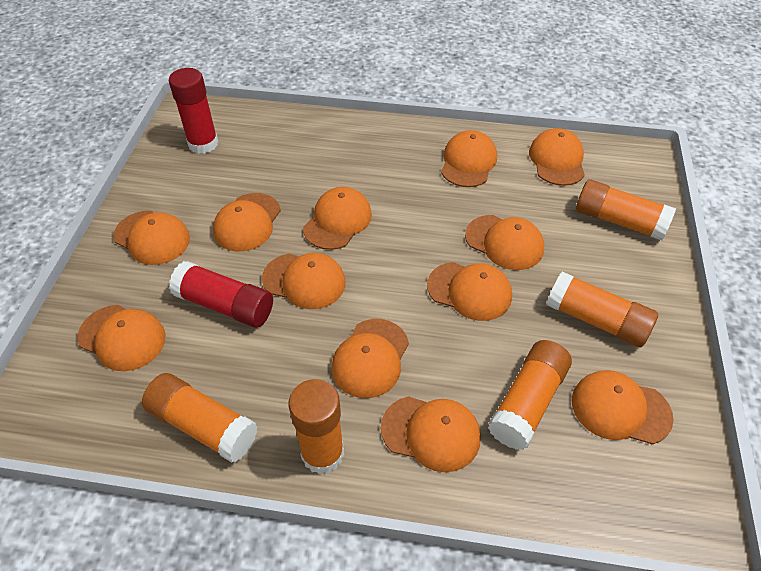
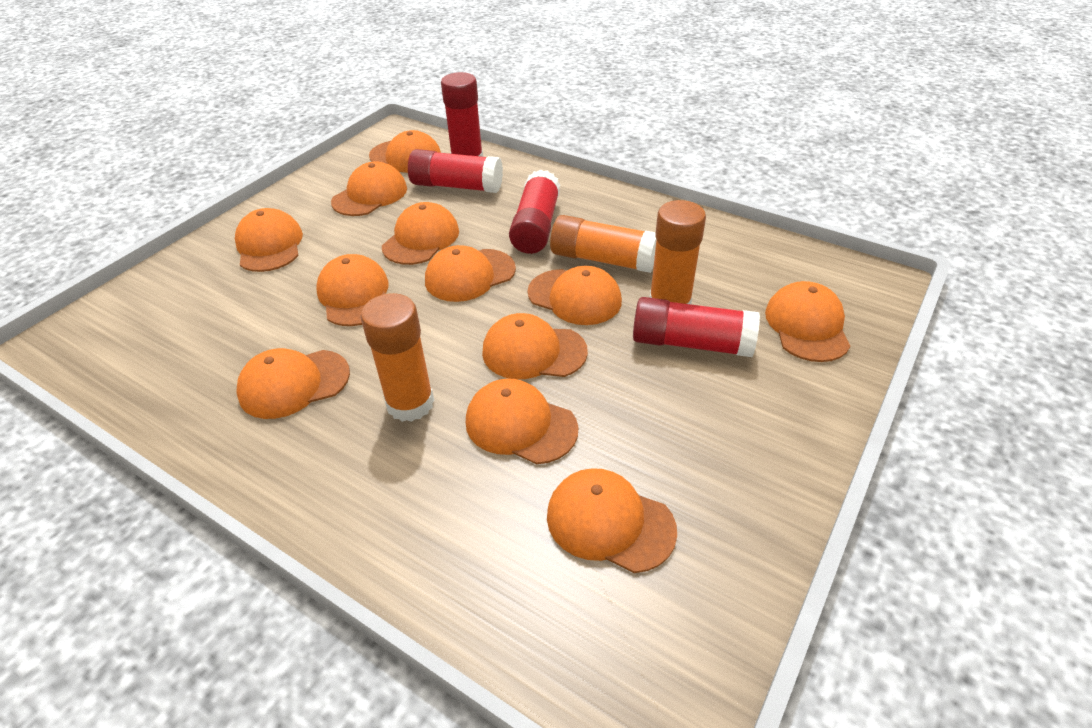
orange glue stick: [142,373,258,463] [289,379,344,474] [488,340,572,450] [546,272,658,347] [576,179,676,240] = 5 -> [360,293,434,422] [550,215,656,273] [650,200,706,304] = 3
red glue stick: [169,68,219,154] [169,261,273,328] = 2 -> [408,149,503,193] [441,72,483,157] [509,170,560,254] [633,297,760,357] = 4

